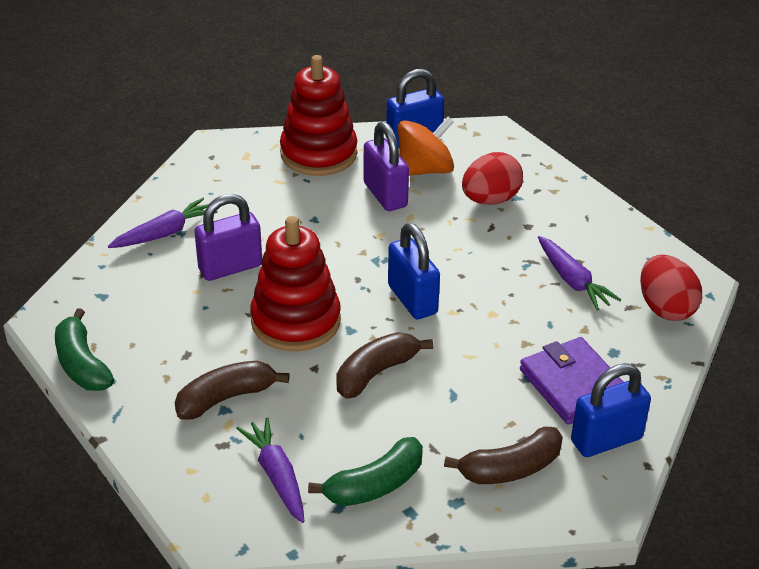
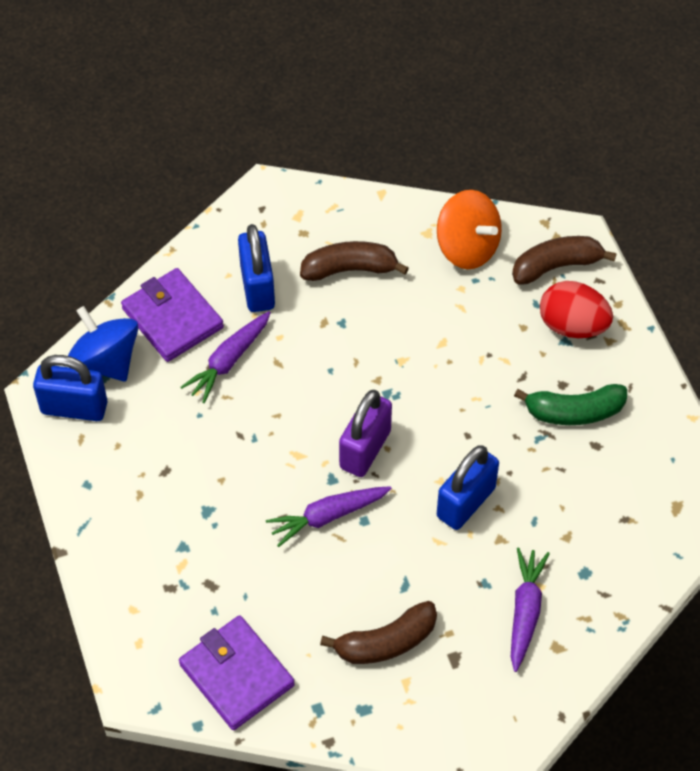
blue spinning top: none = 0 -> [68,306,138,381] = 1
green banana: [55,308,114,391] [308,437,423,506] = 2 -> [514,384,627,425] = 1
purple padlock: [194,194,262,281] [364,122,409,211] = 2 -> [339,390,392,477] = 1
purple wallet: [520,337,623,425] = 1 -> [121,268,224,362] [179,615,295,730] = 2
red egg: [462,152,523,205] [640,255,702,321] = 2 -> [540,281,613,338] = 1
red stacking toy: [250,216,341,351] [280,55,357,176] = 2 -> none = 0

